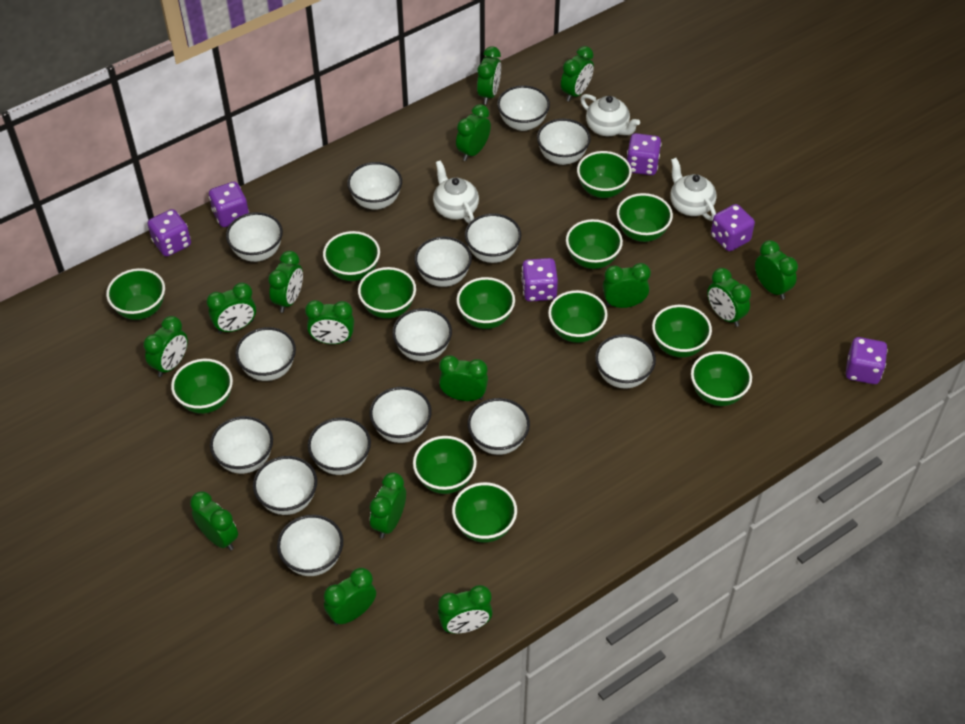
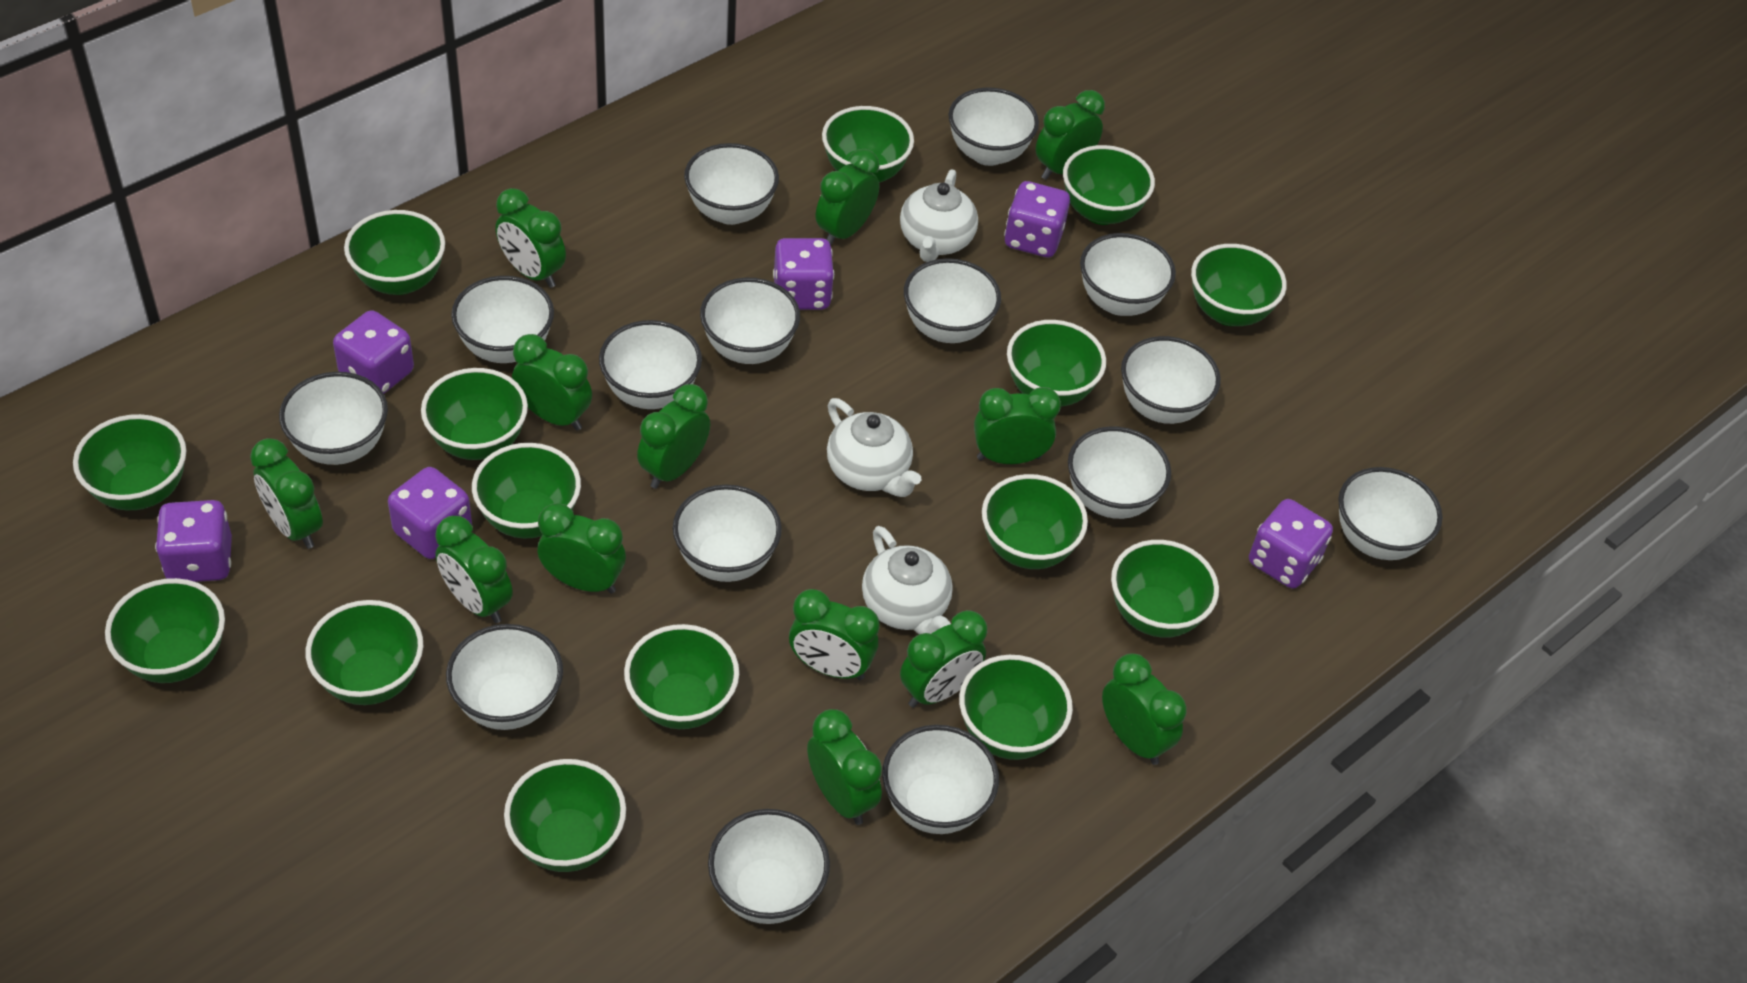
green bowl: [106,268,165,320] [171,359,233,414] [323,231,380,281] [358,267,416,319] [413,436,477,494] [452,482,517,543] [457,277,515,329] [548,290,608,343] [566,219,623,269] [577,151,632,198] [617,193,673,242] [652,305,712,358] [691,351,752,406] = 13 -> [73,414,187,510] [105,578,225,683] [306,600,423,705] [344,210,445,295] [421,368,528,460] [472,443,581,539] [504,759,626,872] [624,624,739,729] [822,106,914,183] [959,655,1073,760] [982,474,1088,569] [1007,320,1106,407] [1063,145,1155,225] [1111,540,1219,638] [1191,244,1287,326] = 15
green clock: [143,316,188,377] [190,491,238,551] [206,282,256,334] [268,251,303,313] [305,300,354,344] [324,568,376,626] [370,472,406,538] [438,585,493,634] [439,355,488,401] [456,104,491,161] [477,46,501,104] [561,46,594,102] [603,263,651,308] [707,268,751,327] [755,240,798,299] = 15 -> [250,438,323,549] [435,516,513,623] [495,188,566,288] [512,334,592,431] [537,503,626,594] [637,384,710,489] [789,589,880,680] [807,709,882,825] [816,149,879,246] [900,610,987,708] [974,387,1061,464] [1036,90,1105,180] [1102,654,1187,765] = 13

